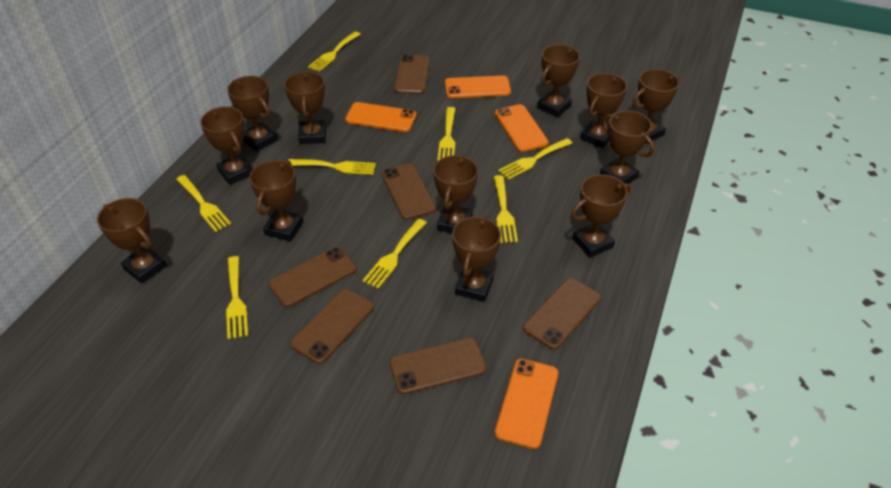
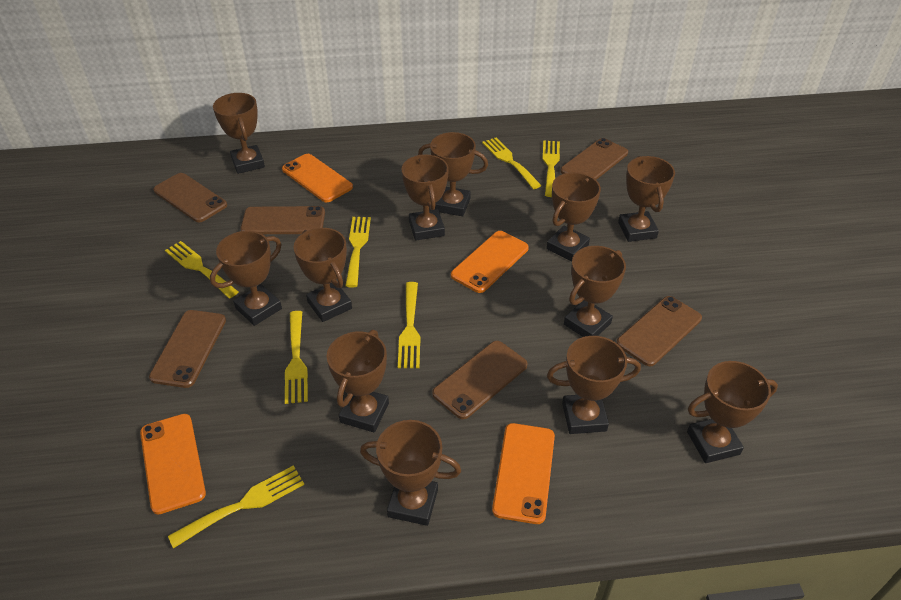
yellow fork: [176,175,231,232] [226,256,248,339] [288,159,376,175] [308,32,361,72] [362,218,427,289] [437,107,456,161] [494,175,518,243] [498,138,572,180] = 8 -> [165,241,239,298] [168,466,304,548] [285,311,308,404] [345,217,371,287] [398,282,420,368] [482,137,542,189] [542,141,560,197] = 7

